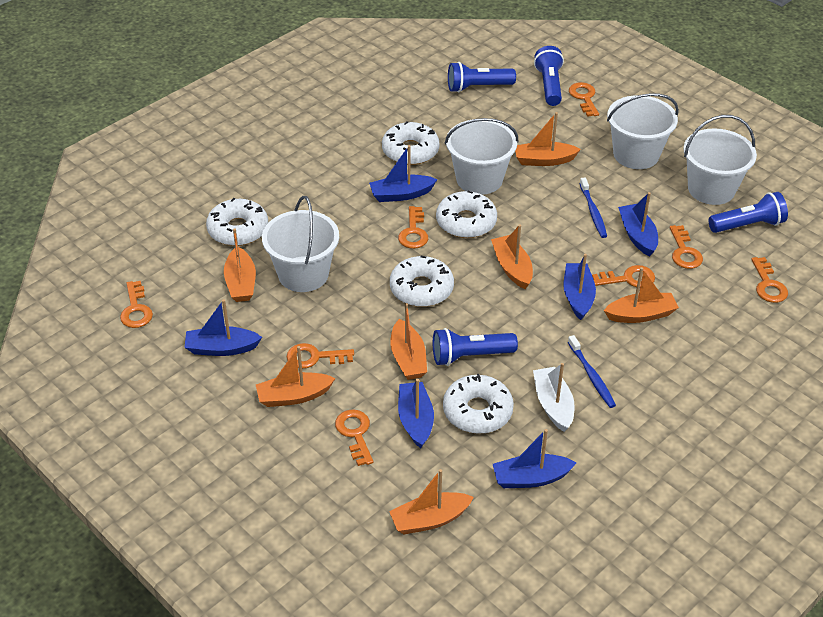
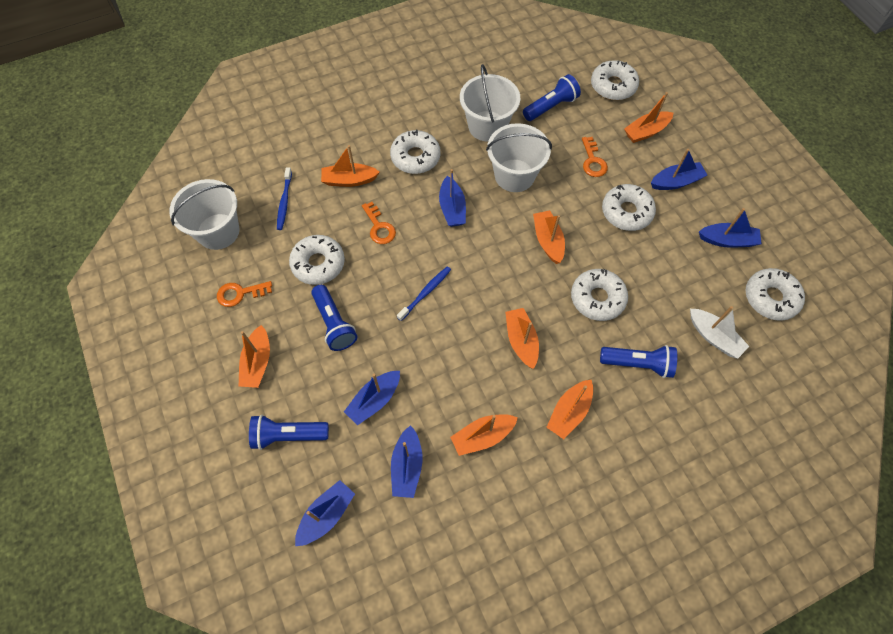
orange key: [120,281,153,328] [287,343,354,369] [335,409,373,466] [398,206,428,249] [569,82,599,117] [592,265,655,287] [670,225,703,269] [751,257,788,303] = 8 -> [217,281,272,307] [362,202,396,244] [582,137,608,177] = 3
white bucket: [262,196,339,292] [445,118,518,195] [607,93,679,169] [683,115,757,205] = 4 -> [169,179,239,250] [460,64,520,142] [486,123,552,192] = 3
white donut: [206,198,268,246] [382,121,439,165] [390,256,454,307] [436,191,497,238] [443,374,514,434] = 5 -> [289,235,345,285] [390,130,440,174] [571,269,628,321] [591,60,639,100] [602,184,656,231] [746,268,805,321] = 6

